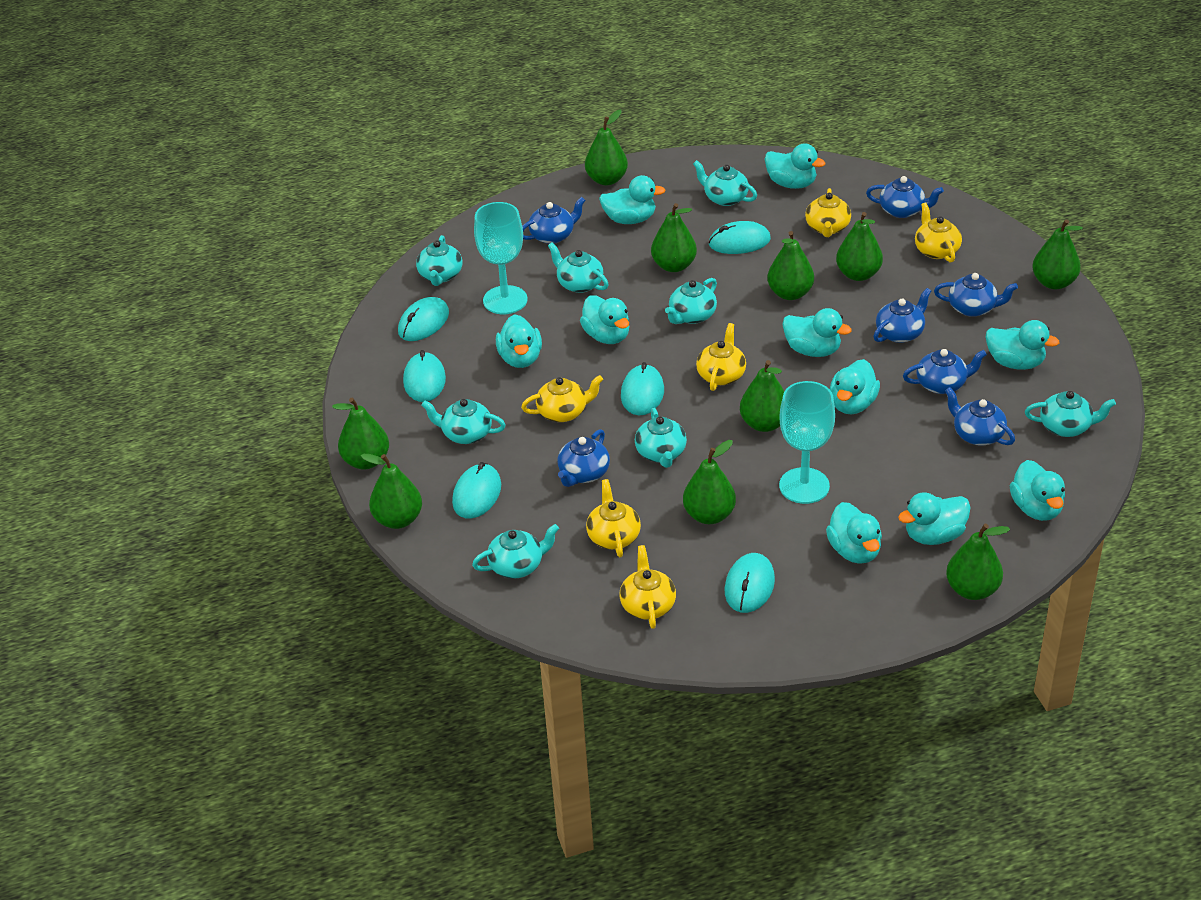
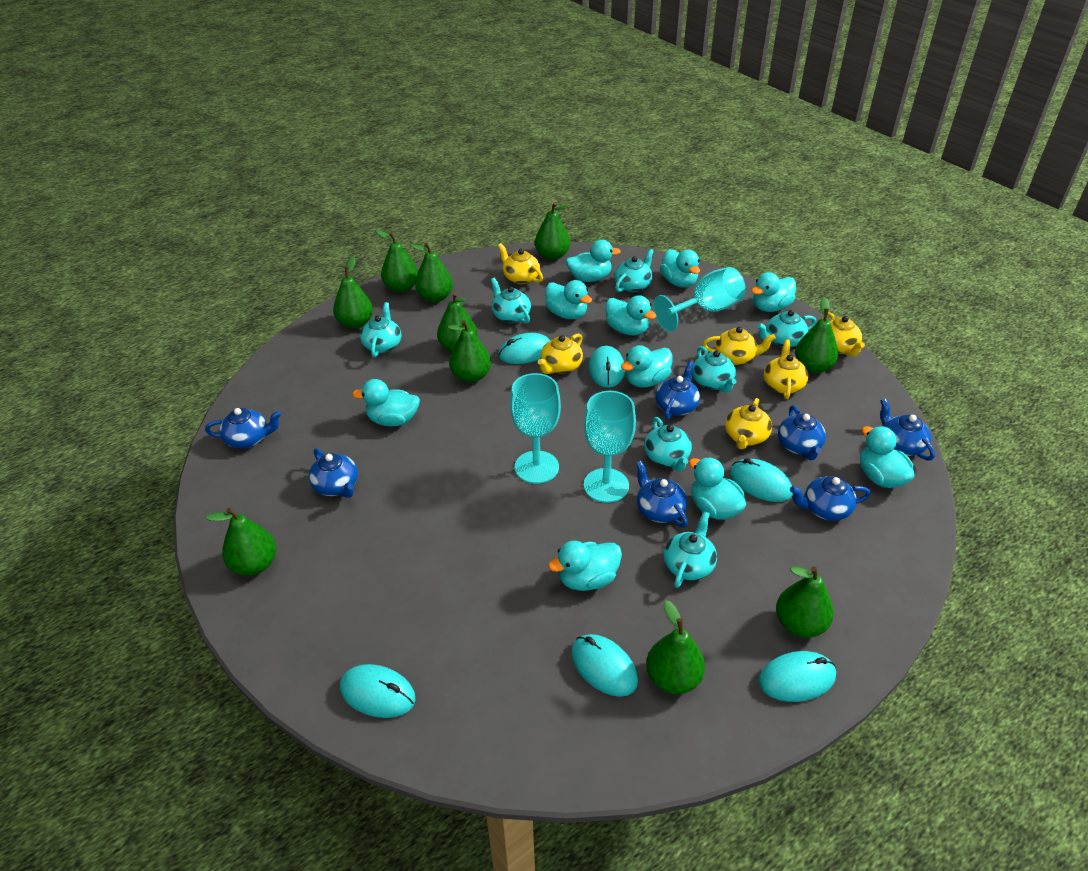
turquoise goblet: [474,202,528,314] [779,381,835,504] = 2 -> [510,373,561,484] [584,391,636,503] [653,267,746,332] = 3
turquoise teapot: [416,235,462,286] [421,399,506,444] [472,524,559,579] [548,242,609,293] [635,408,687,468] [665,278,717,324] [693,160,757,206] [1025,391,1116,437] = 8 -> [360,302,401,357] [491,278,531,324] [614,249,654,292] [644,417,692,471] [664,511,717,588] [692,346,736,393] [757,310,816,347] = 7

